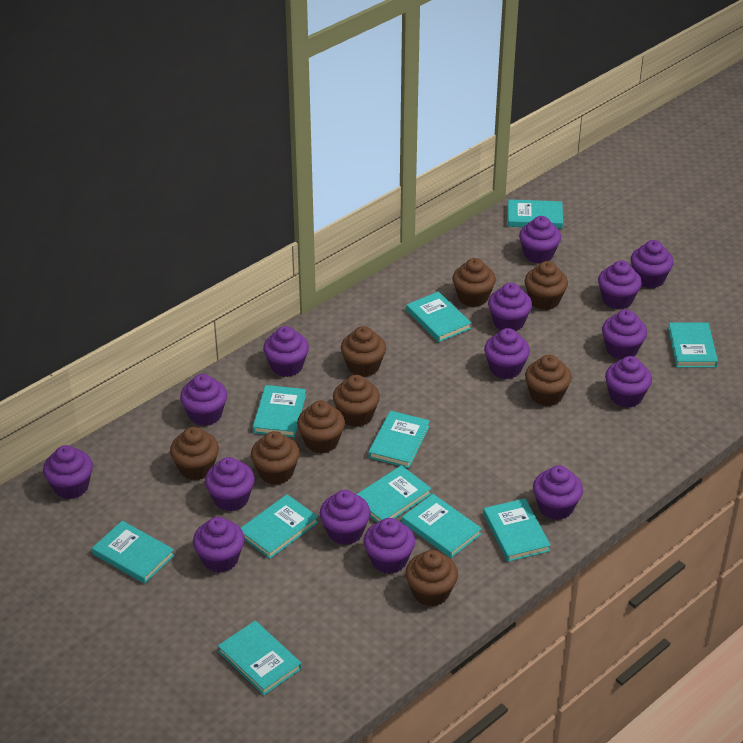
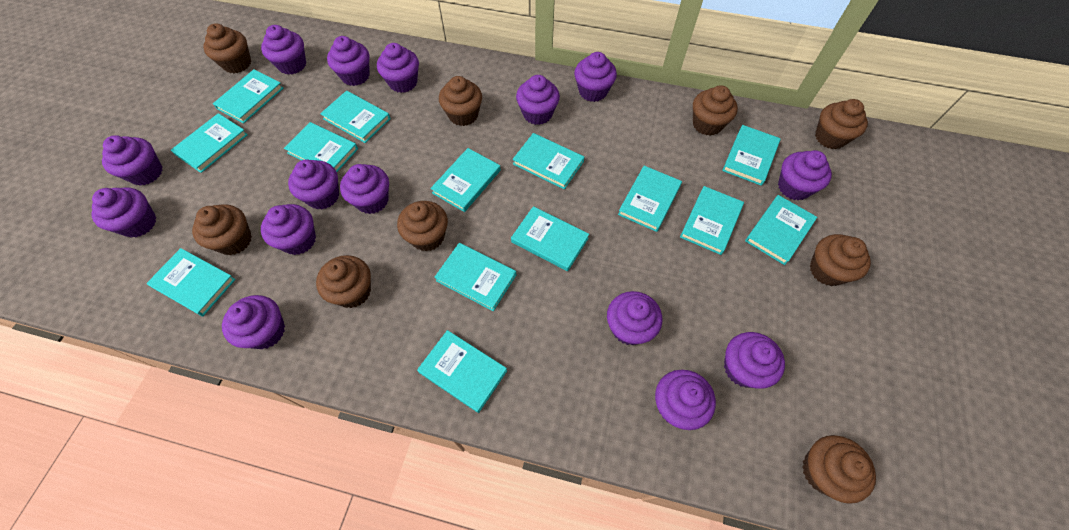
turquoise book: [92,521,174,584] [218,621,302,695] [241,494,318,559] [253,385,306,437] [357,465,431,523] [368,411,430,468] [402,494,482,558] [406,292,471,342] [483,498,551,562] [508,199,563,229] [668,322,718,368] = 11 -> [147,248,236,316] [171,113,248,173] [213,69,283,124] [284,122,358,172] [320,91,391,143] [417,330,507,413] [430,148,501,212] [434,243,516,311] [511,206,589,271] [513,133,584,189] [618,166,682,232] [680,186,744,255] [722,125,781,186] [745,195,817,265] = 14

